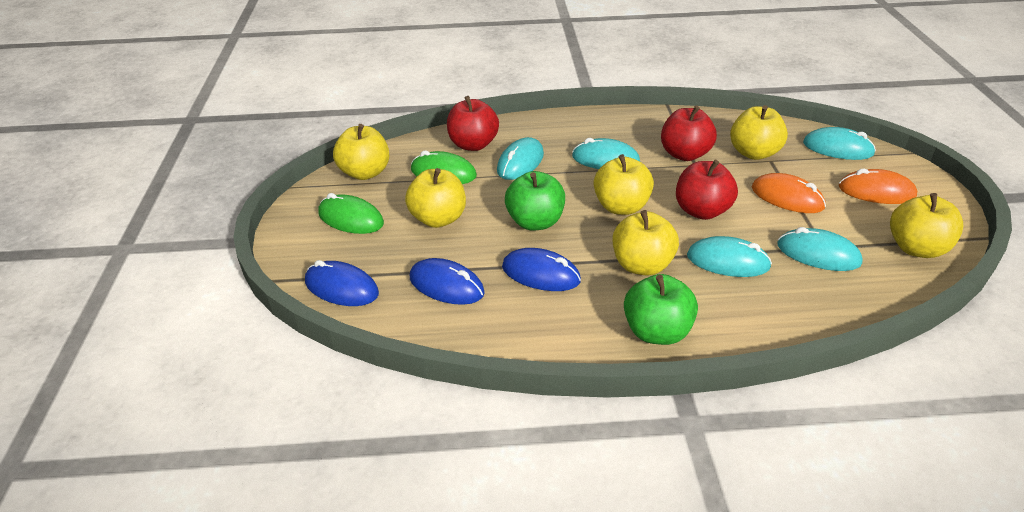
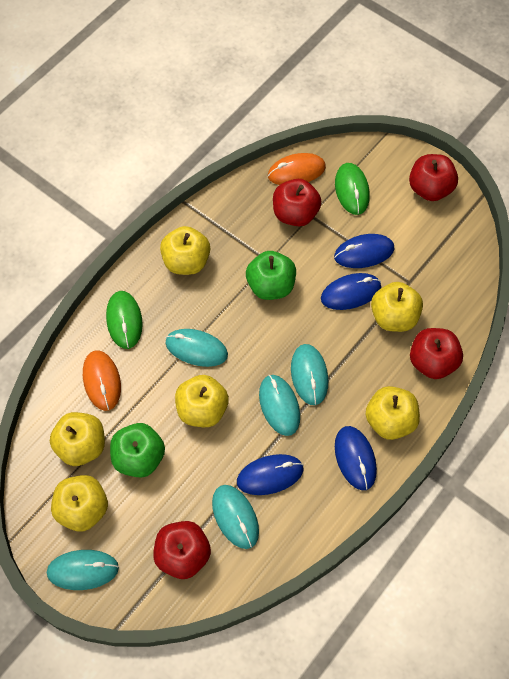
blue mouse: [305,260,379,306] [410,258,485,305] [502,248,581,291] = 3 -> [237,454,304,495] [321,273,381,310] [334,234,394,268] [335,426,377,490] = 4
red apple: [447,96,499,151] [661,106,717,161] [676,160,738,220] = 3 -> [153,521,211,579] [273,179,321,226] [409,154,458,201] [410,328,463,379] = 4

